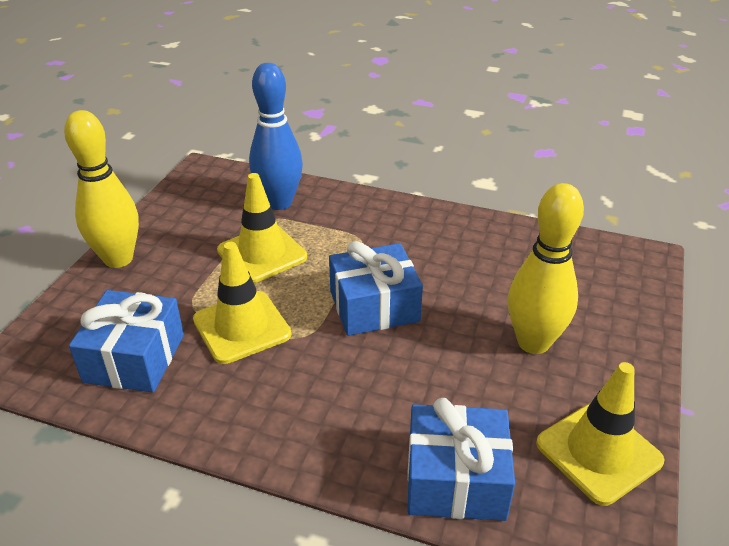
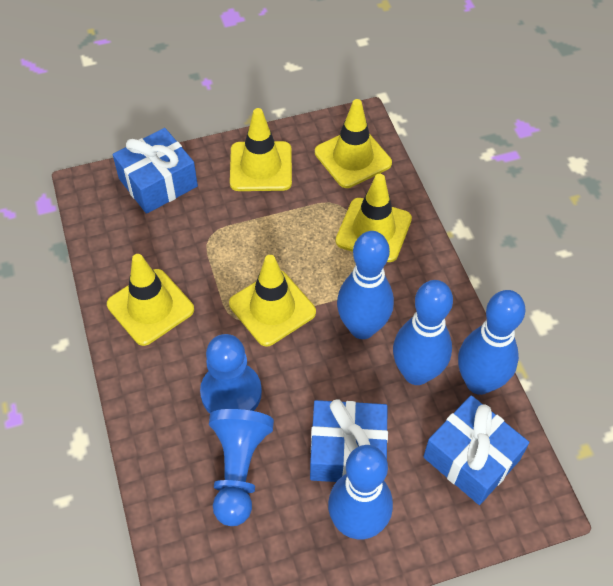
blue bowling pin: [249,63,303,210] = 1 -> [328,445,393,539] [337,231,394,339] [393,280,453,385] [458,290,525,395] = 4
blue pawn: none = 0 -> [200,334,262,413] [209,409,274,526] = 2
yellow bowling pin: [64,110,139,268] [508,183,584,354] = 2 -> none = 0
yellow traffic cone: [193,242,292,364] [217,173,307,283] [536,362,664,506] = 3 -> [107,254,194,346] [229,255,316,346] [230,108,292,191] [315,99,392,188] [336,174,412,262] = 5

